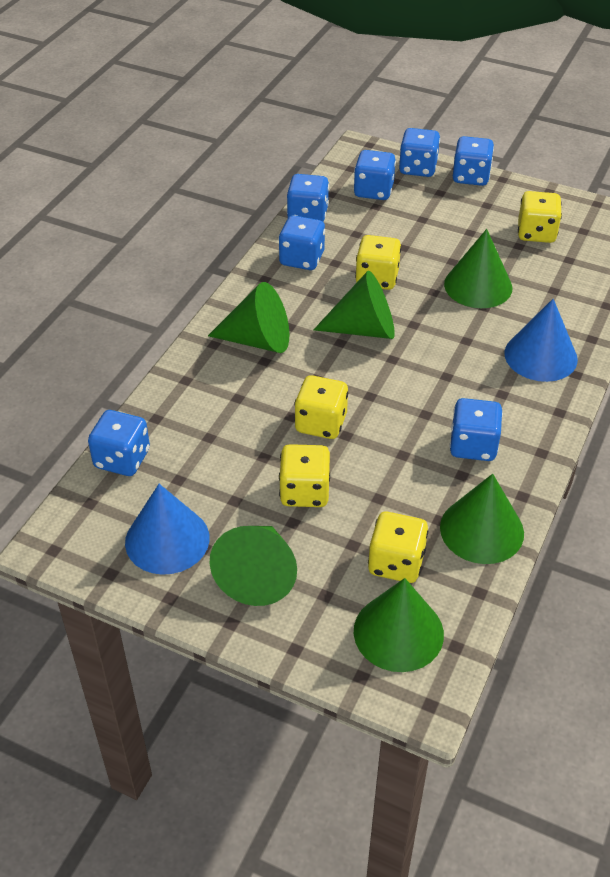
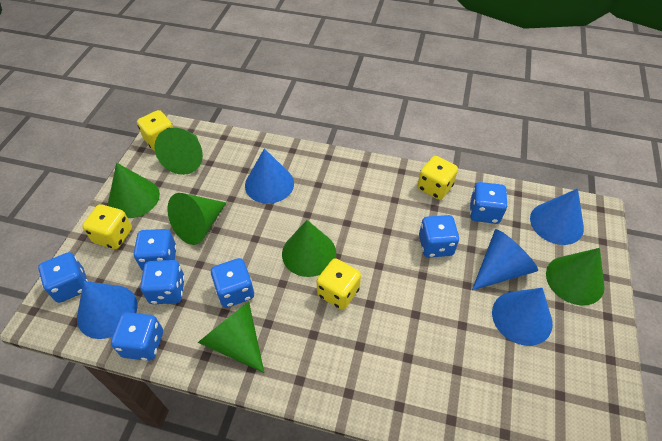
blue cone: [125,484,210,575] [504,299,578,382] = 2 -> [77,281,138,339] [245,148,294,204] [472,229,538,290] [492,288,553,346] [530,188,584,245] = 5
yellow dice: [279,444,330,507] [294,375,348,439] [355,235,401,290] [368,512,428,583] [518,191,562,243] = 5 -> [82,204,132,249] [137,110,173,151] [317,258,361,310] [417,156,458,200] = 4

